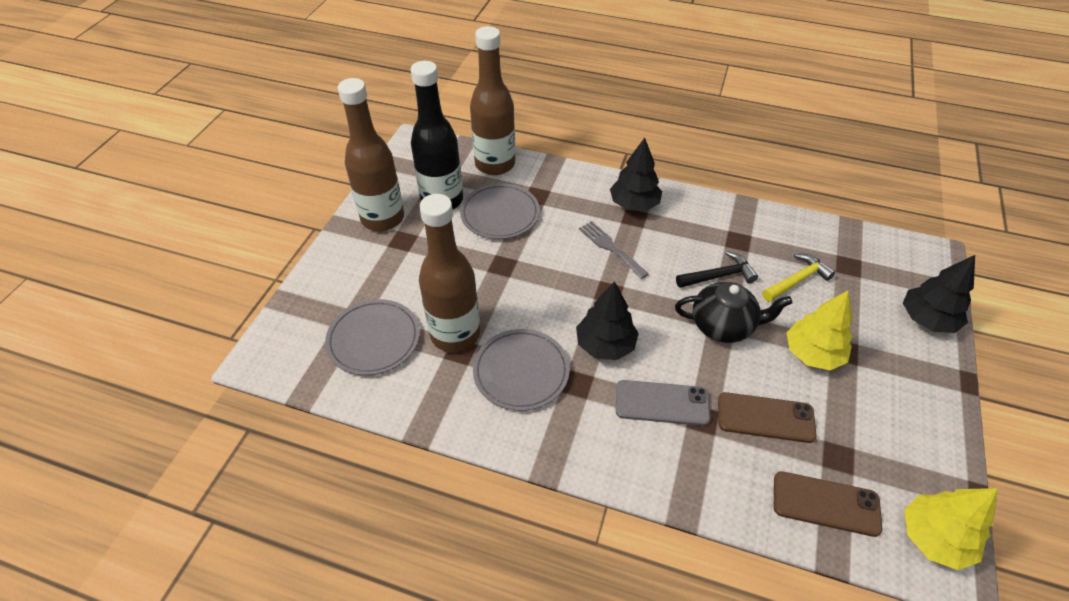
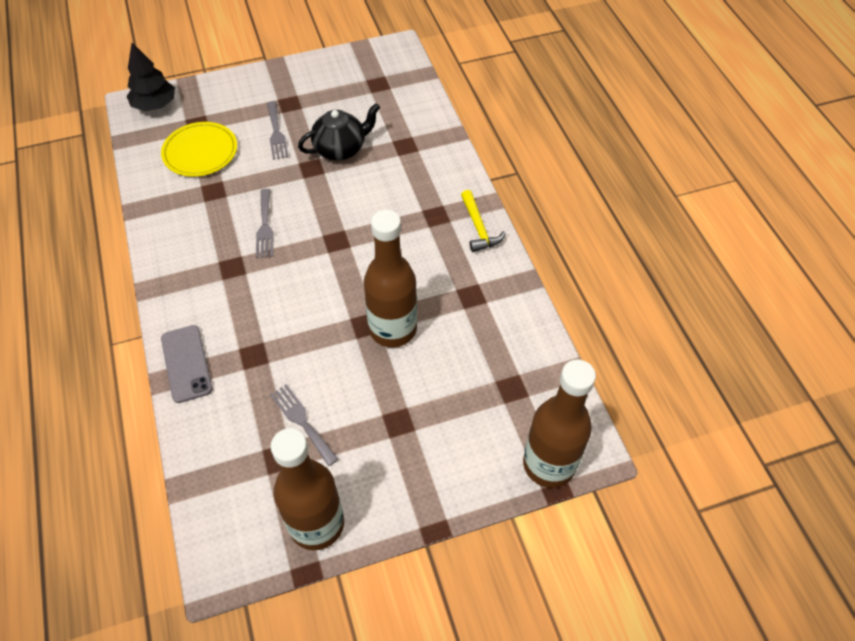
black bottle: [411,61,463,209] = 1 -> none = 0
black hammer: [676,251,758,288] = 1 -> none = 0
black tree: [576,281,639,360] [610,138,662,211] [903,255,975,333] = 3 -> [126,43,175,111] = 1
brown phone: [718,392,817,443] [774,471,882,537] = 2 -> none = 0
grey fork: [579,221,648,279] = 1 -> [256,189,274,258] [267,101,288,160] [270,384,338,466] = 3
grey plate: [325,299,420,375] [460,183,540,239] [473,329,570,411] = 3 -> none = 0
yellow plate: none = 0 -> [161,122,237,177] = 1
yellow tree: [786,290,852,370] [904,488,998,570] = 2 -> none = 0

